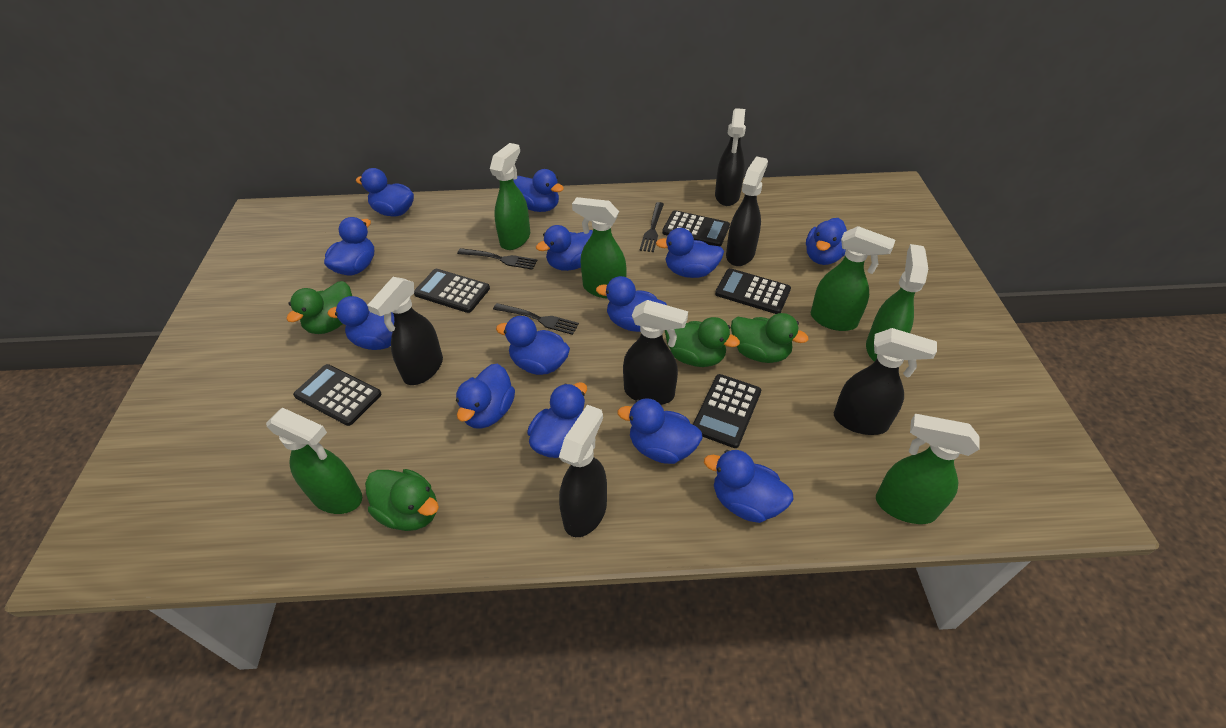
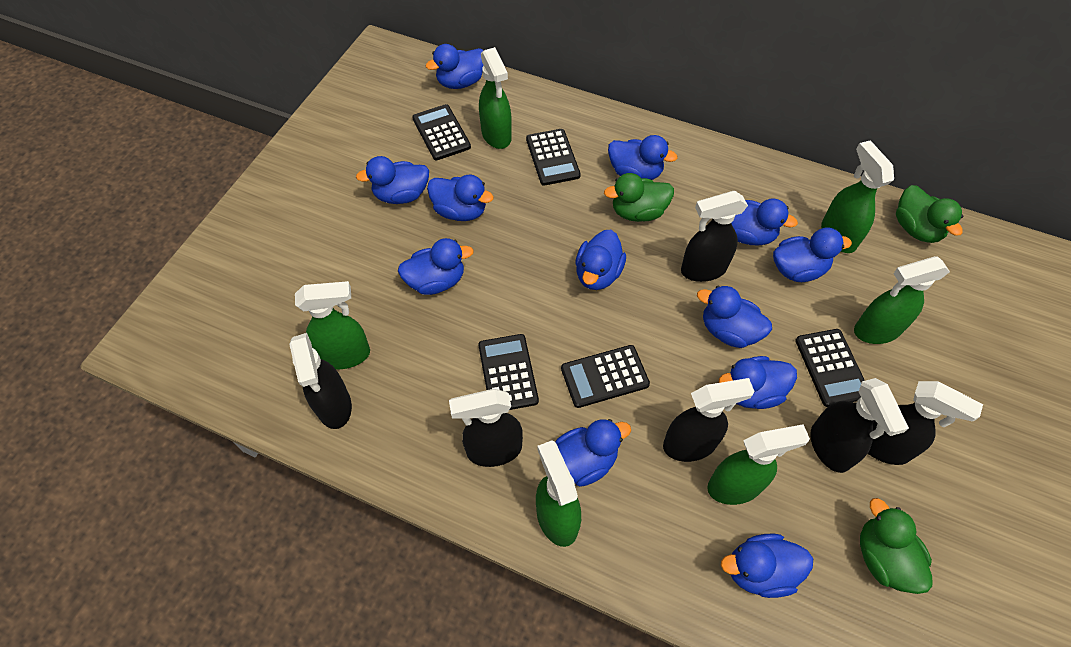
black fork: [457,248,538,270] [493,303,579,335] [640,202,664,252] = 3 -> none = 0
blue duck: [324,217,374,275] [327,296,394,350] [356,168,414,216] [456,363,515,429] [496,316,570,375] [513,169,564,212] [527,382,587,458] [536,225,593,271] [596,276,667,332] [617,398,703,464] [656,228,724,278] [704,450,794,523] [806,218,847,265] = 13 -> [356,156,429,204] [398,238,474,295] [425,44,484,89] [427,175,494,221] [555,419,631,487] [575,230,626,290] [608,135,678,180] [697,286,772,348] [719,356,797,409] [721,534,813,598] [731,199,798,245] [773,228,852,282] = 12
green duck: [286,281,352,334] [365,469,439,531] [665,317,740,367] [731,313,809,363] = 4 -> [604,173,674,222] [860,498,933,594] [896,185,963,243] = 3

